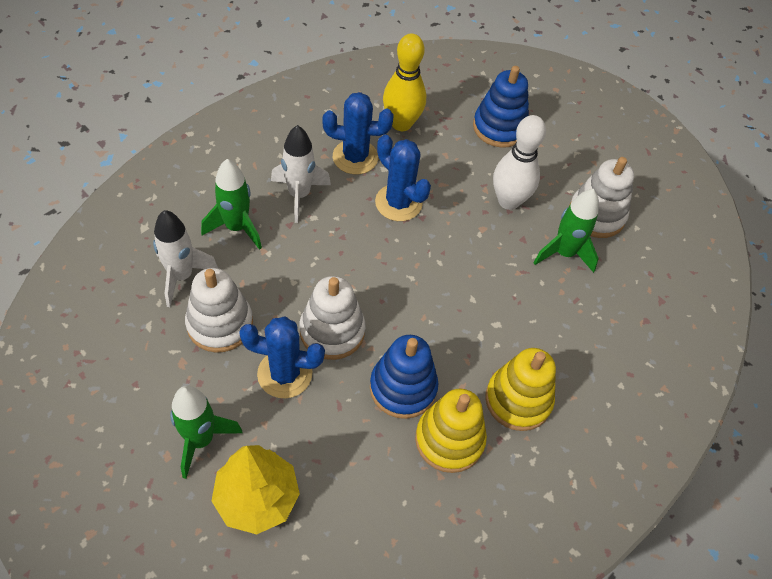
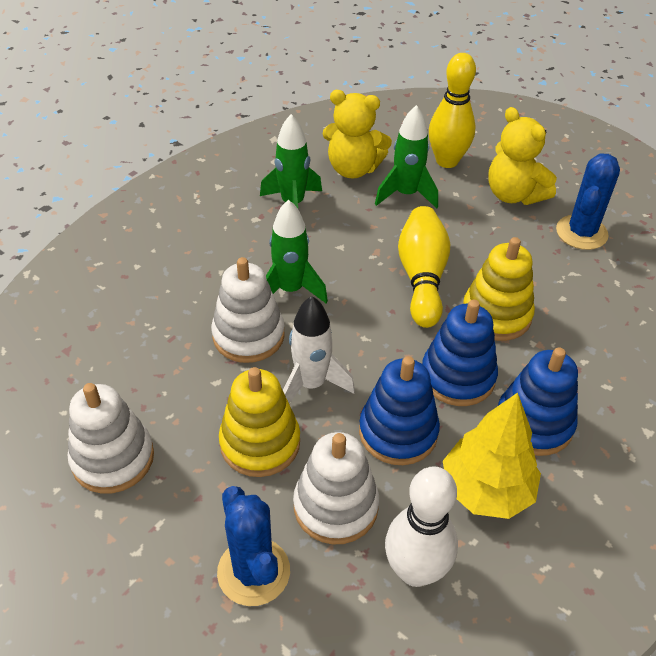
blue cactus: [239,316,325,398] [322,92,394,174] [375,135,431,221] = 3 -> [217,486,290,606] [556,153,620,250] = 2
blue stacking toy: [370,335,439,419] [473,66,529,148] = 2 -> [359,356,440,465] [422,300,498,406] [498,347,578,456] = 3
white rocket: [153,210,218,307] [271,125,331,223] = 2 -> [283,296,355,403] = 1
yellow bowling pin: [383,34,426,131] = 1 -> [398,206,450,328] [429,53,476,168] = 2
yellow teddy bear: none = 0 -> [323,90,392,179] [488,107,557,205] = 2

